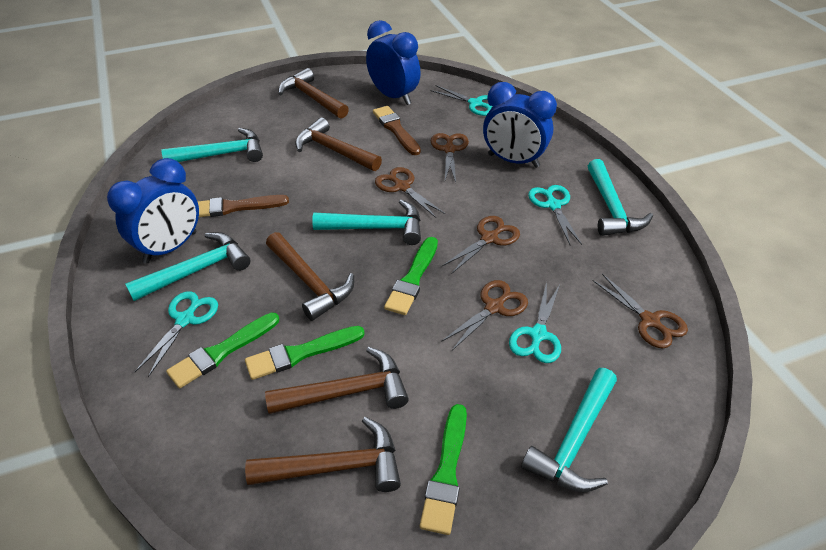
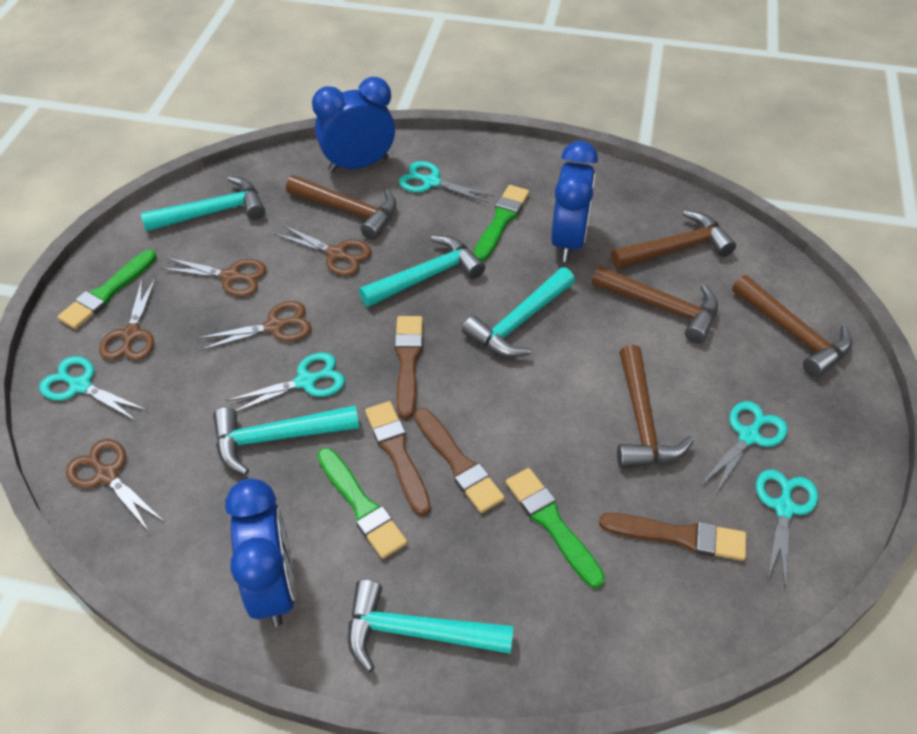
brown brush: [197,195,289,217] [373,106,421,155] = 2 -> [365,401,431,516] [394,316,423,419] [414,408,505,513] [599,513,746,561] = 4
turquoise scissors: [135,291,218,377] [430,85,493,116] [509,282,561,363] [528,185,582,245] = 4 -> [39,356,148,421] [226,353,345,412] [399,161,495,203] [700,401,788,495] [756,469,818,588] = 5

